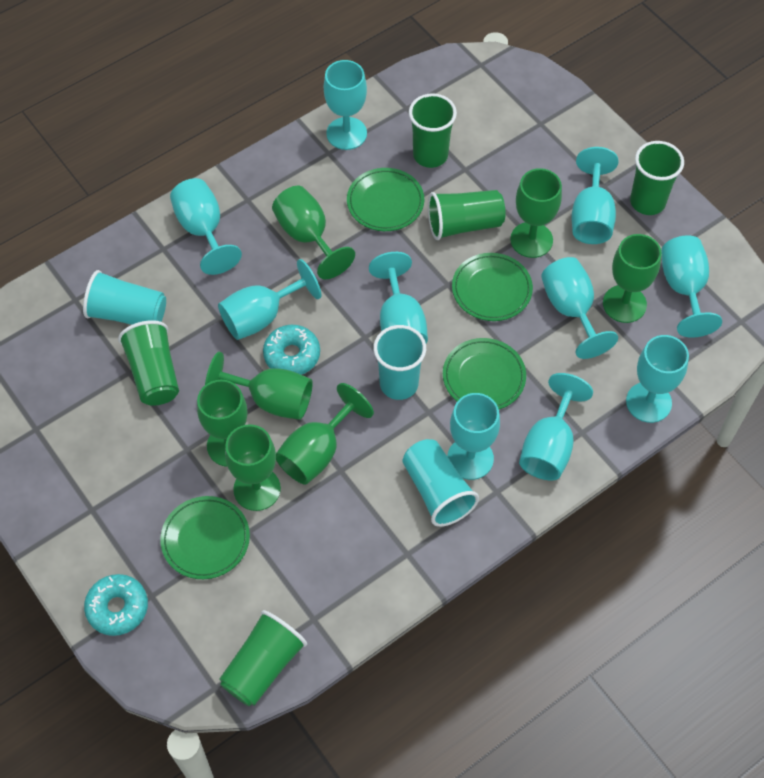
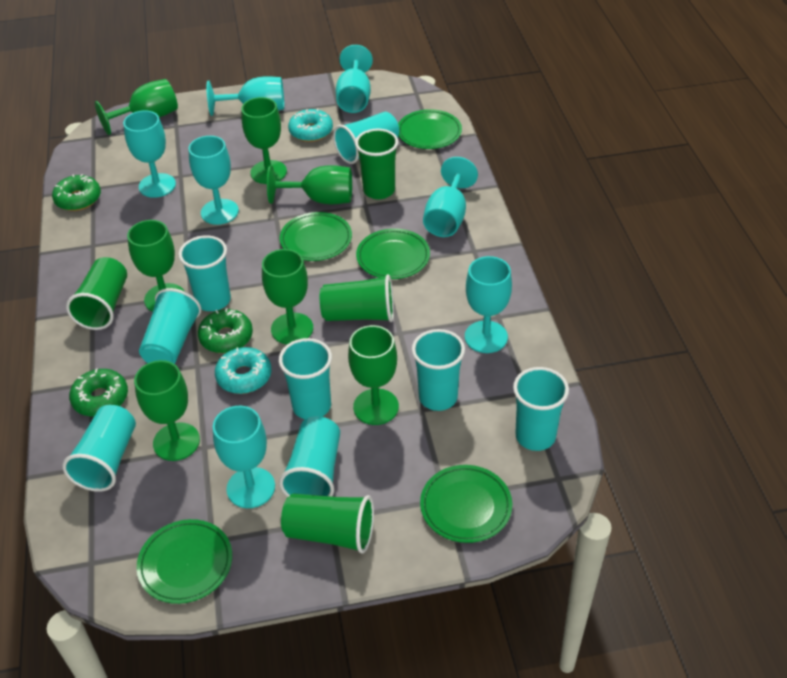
green cup: [118,320,179,406] [219,610,307,706] [409,93,457,168] [428,190,505,240] [630,141,684,215] = 5 -> [66,257,127,330] [281,493,374,554] [320,274,394,322] [355,129,398,199] = 4
green donut: none = 0 -> [52,174,101,211] [69,368,128,417] [198,308,253,353] = 3
green plate: [160,496,250,579] [347,168,424,231] [443,338,526,409] [452,253,533,321] = 4 -> [137,519,232,604] [280,212,352,261] [356,228,430,279] [398,109,462,149] [420,465,512,543] = 5
turquoise cup: [83,270,166,325] [373,325,426,400] [402,439,479,527] = 3 -> [62,405,136,492] [139,288,201,364] [178,235,231,311] [279,338,332,419] [279,416,340,497] [333,112,399,164] [412,329,465,411] [513,367,569,451] = 8
turquoise goblet: [170,178,242,275] [218,259,321,340] [324,60,367,150] [369,252,428,344] [447,393,500,480] [519,373,593,480] [541,257,618,359] [571,147,618,244] [626,335,689,423] [661,235,722,338] = 10 -> [123,110,176,198] [188,136,239,225] [206,76,284,116] [213,406,275,508] [336,45,373,113] [423,157,478,237] [465,256,512,353] = 7

